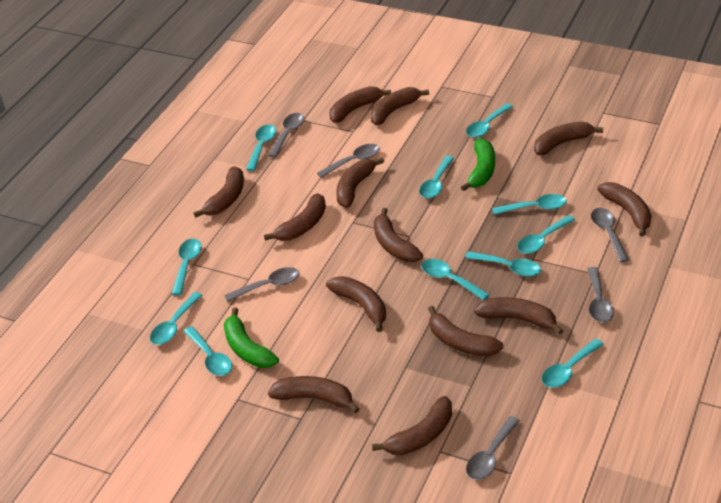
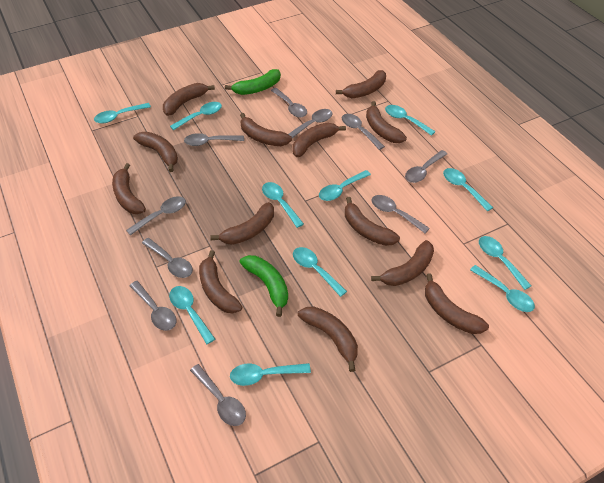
grey spoon: [224,267,300,302] [268,113,304,157] [317,144,380,178] [466,416,520,480] [587,267,614,323] [591,208,629,262] = 6 -> [126,196,186,235] [129,281,177,331] [142,238,193,278] [184,133,244,146] [190,364,246,426] [271,88,307,118] [288,109,333,138] [342,114,385,150] [372,195,430,233] [405,150,447,183] = 10

